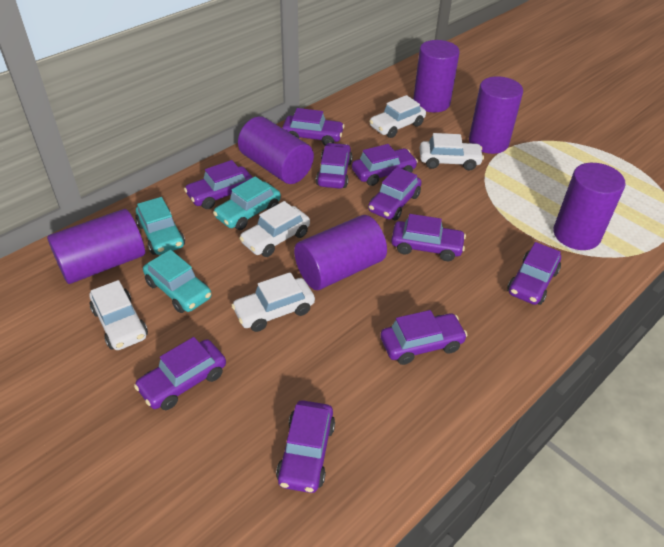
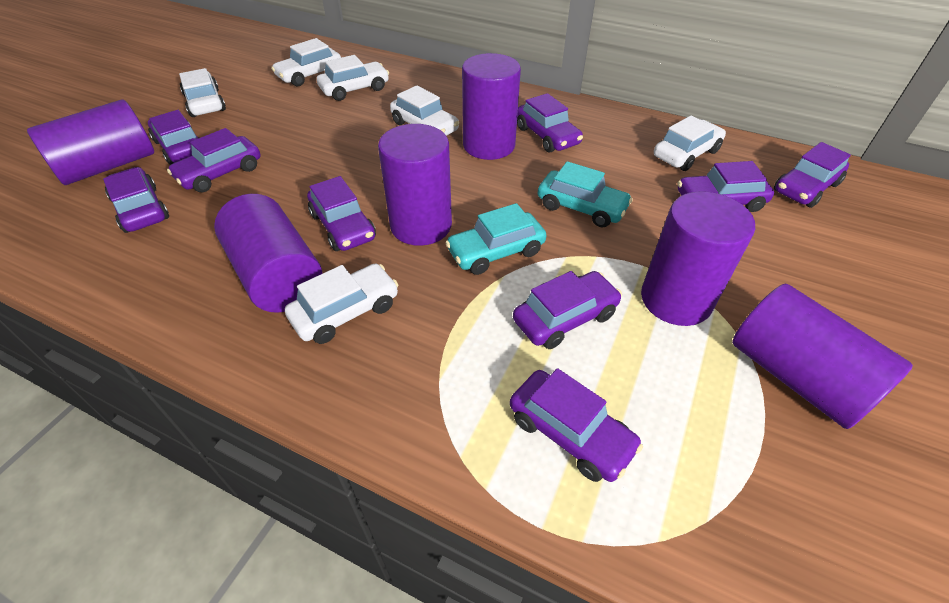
purple car: [134,337,226,410] [184,160,253,209] [276,400,335,493] [282,108,345,146] [316,143,353,189] [352,144,418,186] [368,167,422,220] [380,310,468,365] [391,214,466,261] [507,242,561,305] = 10 -> [103,167,169,233] [148,110,200,165] [167,128,260,192] [307,176,376,251] [510,368,643,482] [513,271,622,349] [517,93,583,153] [678,161,774,212] [774,142,851,208] = 9
turquoise car: [135,197,185,255] [143,250,212,313] [213,176,281,230] = 3 -> [445,203,546,275] [538,161,633,228] = 2
white car: [90,280,148,350] [231,272,315,332] [239,201,310,257] [369,95,426,138] [420,133,484,170] = 5 -> [179,68,226,117] [271,38,341,86] [285,264,398,344] [317,55,389,101] [390,85,459,136] [654,115,726,171] = 6

